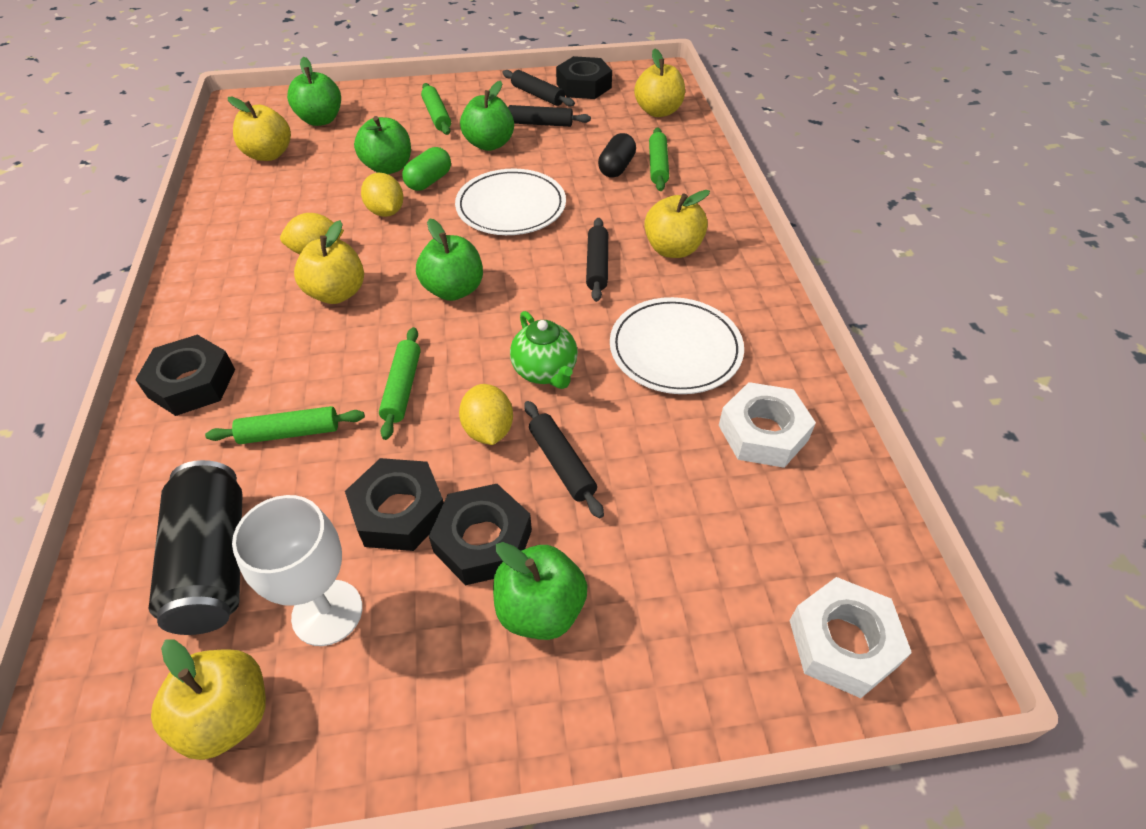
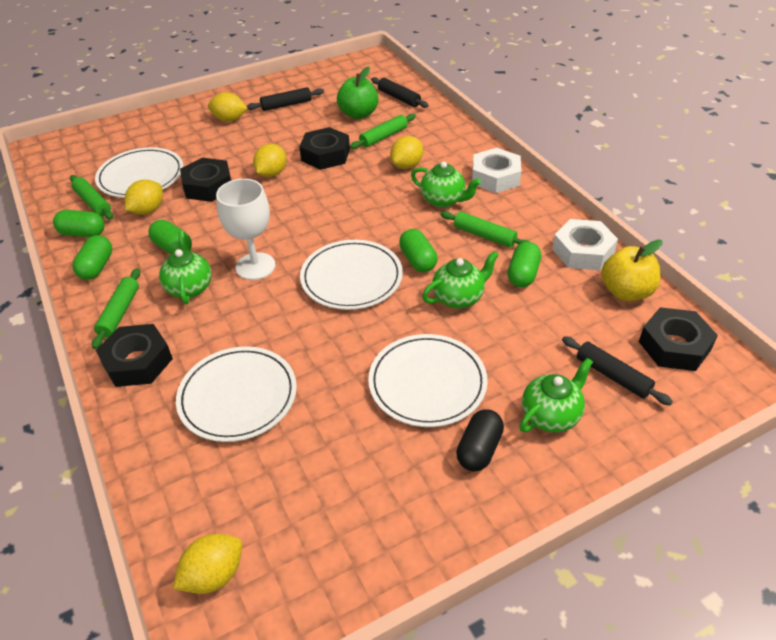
black can: [148,460,243,635] = 1 -> none = 0
black rolling pin: [503,70,575,107] [508,105,591,127] [524,401,604,518] [586,218,608,302] = 4 -> [247,87,324,111] [371,77,429,108] [562,336,673,405] = 3
green apple: [287,57,341,126] [354,116,411,174] [416,218,483,301] [460,81,514,151] [493,542,587,640] = 5 -> [337,67,378,119] = 1
green capsule: [402,147,451,191] = 1 -> [53,210,105,237] [72,235,112,280] [148,220,192,254] [399,229,438,272] [508,242,541,287] = 5
green teapot: [510,311,578,389] = 1 -> [159,231,212,304] [411,161,481,208] [422,251,499,309] [519,358,593,432] = 4
white plate: [455,168,566,235] [610,297,744,394] = 2 -> [95,147,183,198] [176,346,297,442] [300,240,403,310] [368,334,488,427] = 4
yellow apple: [151,640,266,760] [228,97,291,161] [294,220,364,304] [634,49,685,117] [644,190,710,258] = 5 -> [601,240,662,301] = 1
yellow lemon: [280,213,344,255] [361,173,403,217] [459,384,513,445] = 3 -> [125,180,163,215] [173,534,242,594] [208,92,247,122] [253,144,287,177] [390,136,423,169] = 5

